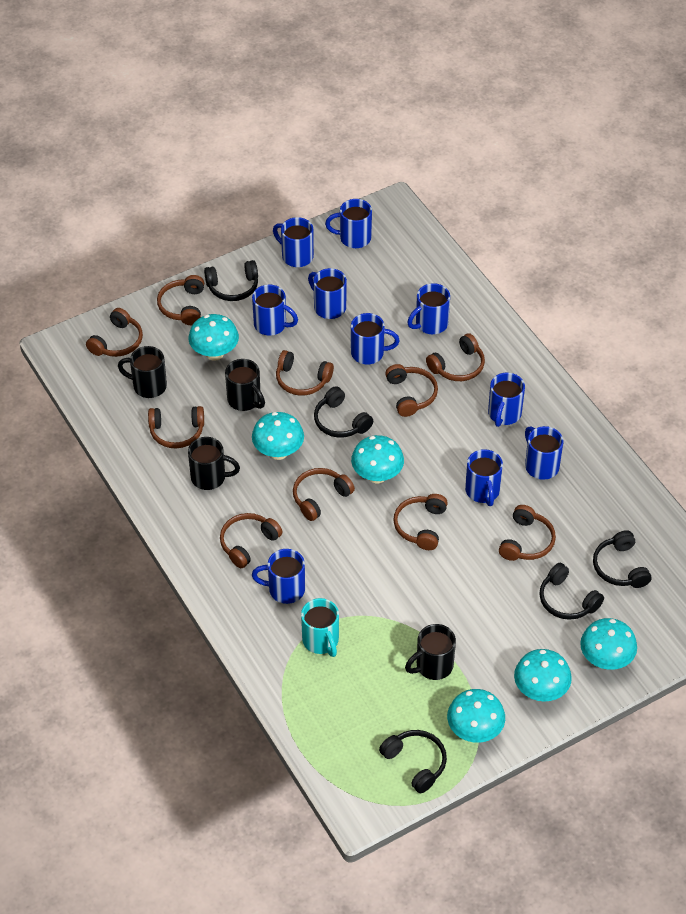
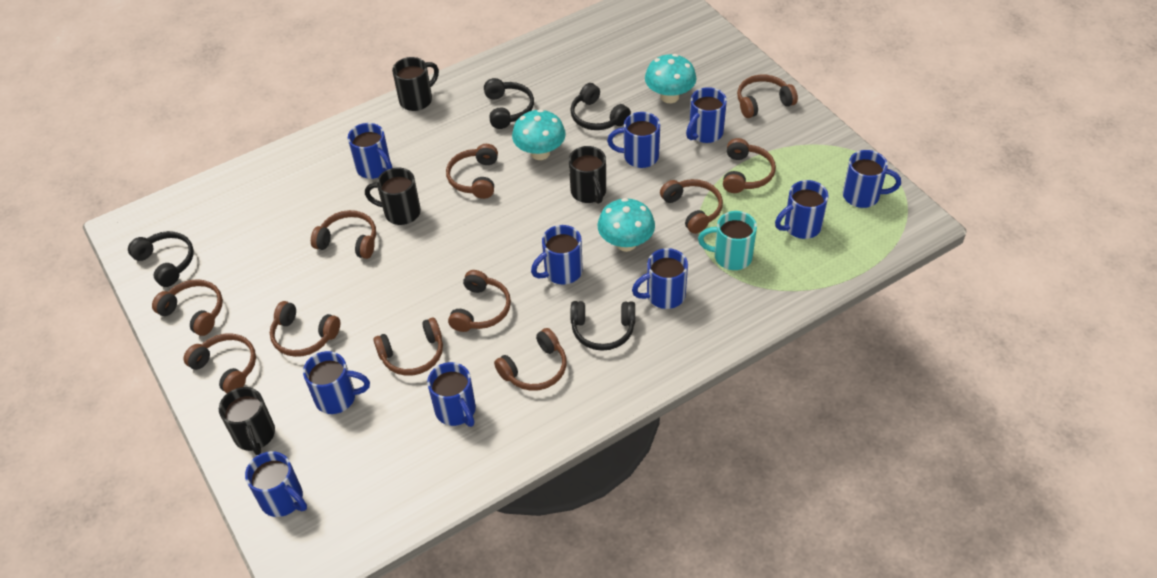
black headphones: [204,260,258,301] [314,386,373,438] [379,730,447,793] [539,563,604,620] [593,530,651,588] = 5 -> [128,231,194,287] [484,78,534,129] [570,83,631,130] [571,301,635,351] = 4
brown headphones: [86,308,143,357] [148,406,204,448] [157,275,204,325] [220,513,282,568] [276,350,334,396] [293,468,355,521] [385,364,438,417] [393,494,448,550] [426,333,485,381] [499,505,556,561] = 10 -> [152,279,223,336] [183,333,256,393] [270,301,340,357] [311,210,376,259] [373,318,443,376] [446,144,498,199] [448,270,511,332] [494,328,567,391] [660,179,723,234] [723,138,776,193] [737,75,798,118] = 11
turquoise mushroom: [188,314,239,361] [252,412,304,460] [351,435,404,483] [447,689,505,743] [514,649,572,702] [580,618,637,670] = 6 -> [512,109,566,160] [597,198,655,252] [645,54,697,103] = 3

